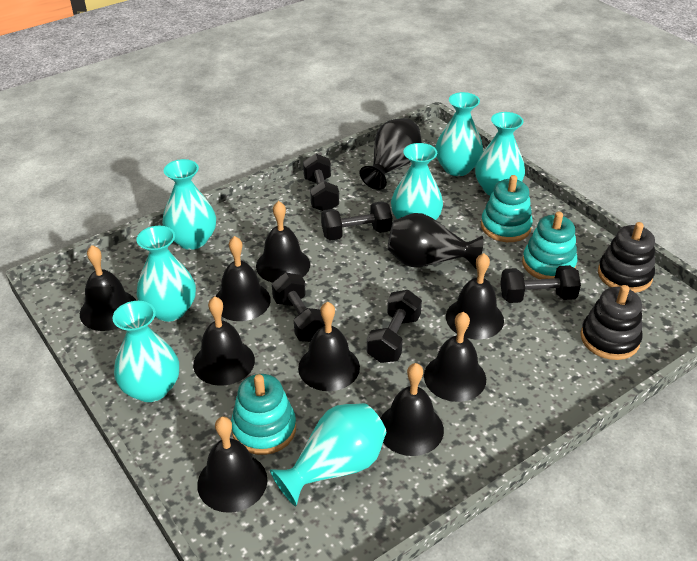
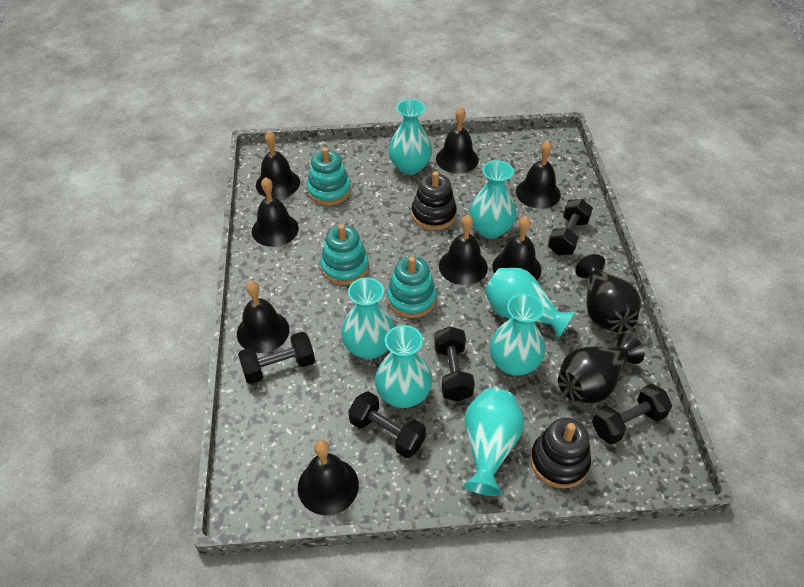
black bell: [80,245,137,331] [193,296,255,386] [197,416,267,513] [215,236,271,321] [256,201,310,283] [298,302,360,391] [380,363,444,456] [424,312,486,402] [446,253,504,339] = 9 -> [237,281,289,353] [252,177,299,247] [256,131,300,199] [298,440,359,515] [436,107,479,173] [439,215,488,285] [492,216,541,280] [516,141,561,209] = 8

